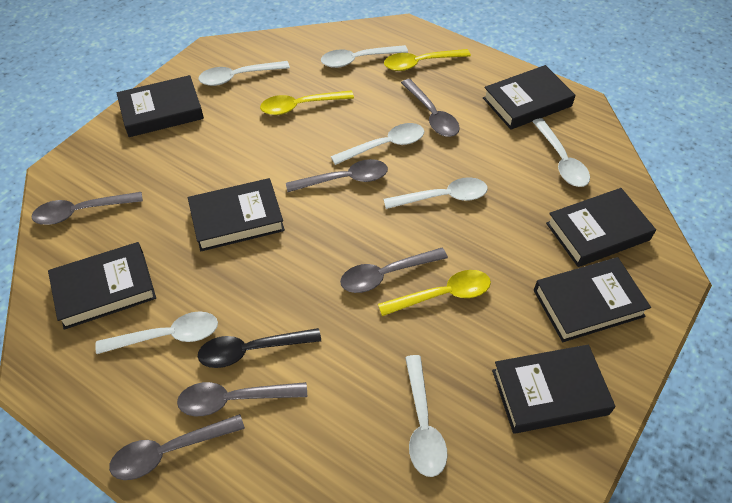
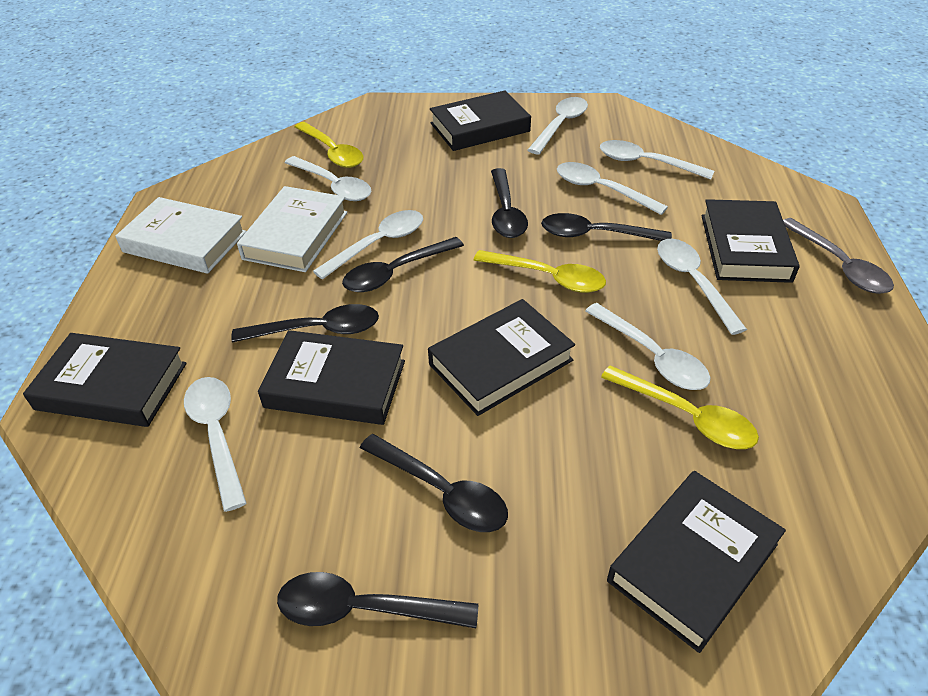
black book: [48,242,156,330] [117,75,204,137] [188,178,285,251] [483,65,575,130] [492,345,615,434] [534,257,651,342] [546,188,656,267] = 7 -> [23,333,187,427] [258,330,405,425] [428,299,575,416] [430,90,531,151] [607,471,786,653] [701,199,800,283] = 6
black spoon: [198,328,321,368] = 1 -> [231,304,379,342] [277,572,478,628] [342,237,464,292] [360,434,508,532] [491,168,528,238] [541,213,672,241] = 6
grey spoon: [32,192,143,225] [109,414,245,480] [177,382,307,416] [286,159,388,192] [340,248,448,293] [401,79,460,137] = 6 -> [783,218,894,294] = 1
white book: none = 0 -> [115,197,246,274] [237,186,347,272] = 2
white spoon: [95,311,218,354] [199,61,290,86] [321,45,408,68] [331,123,424,165] [384,177,488,209] [405,355,448,477] [532,118,590,187] = 7 -> [184,377,247,512] [285,156,371,201] [313,210,423,280] [528,97,588,155] [557,162,668,215] [585,303,710,390] [600,140,714,180] [657,239,747,335] = 8

